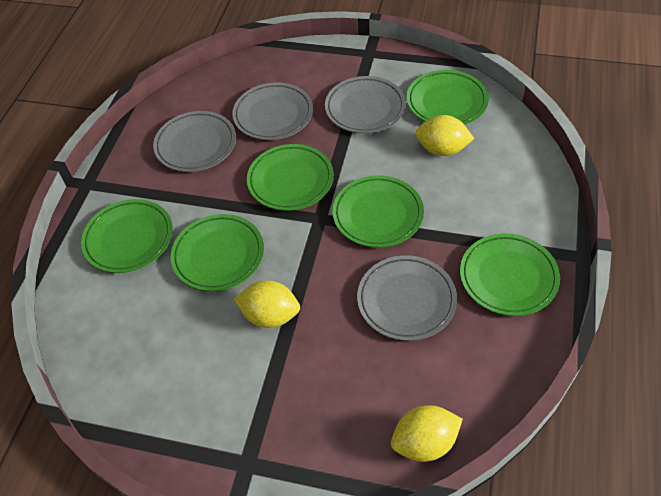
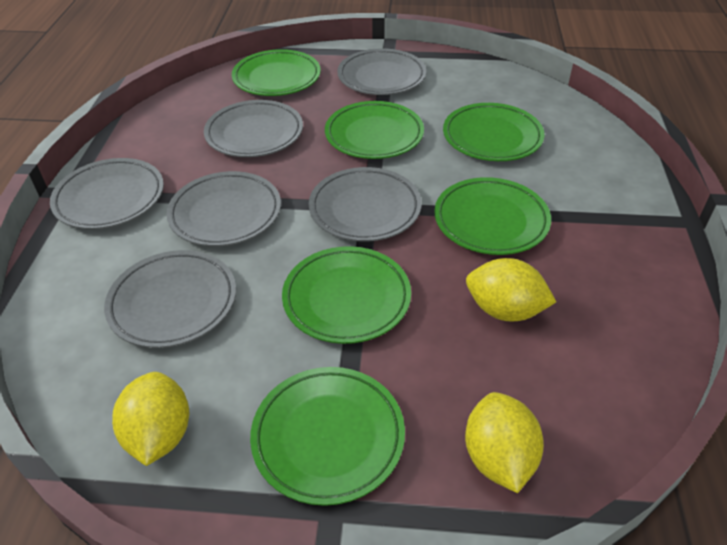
grey plate: [153,111,236,172] [232,82,313,140] [325,76,406,133] [357,255,457,341] = 4 -> [50,158,164,229] [104,250,236,348] [167,171,281,247] [204,100,303,157] [309,167,421,242] [337,48,426,95] = 6

